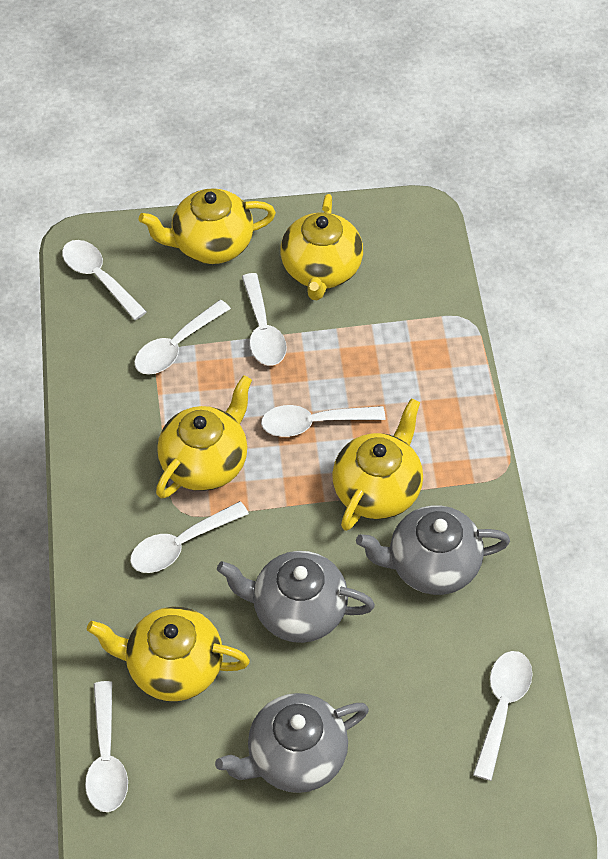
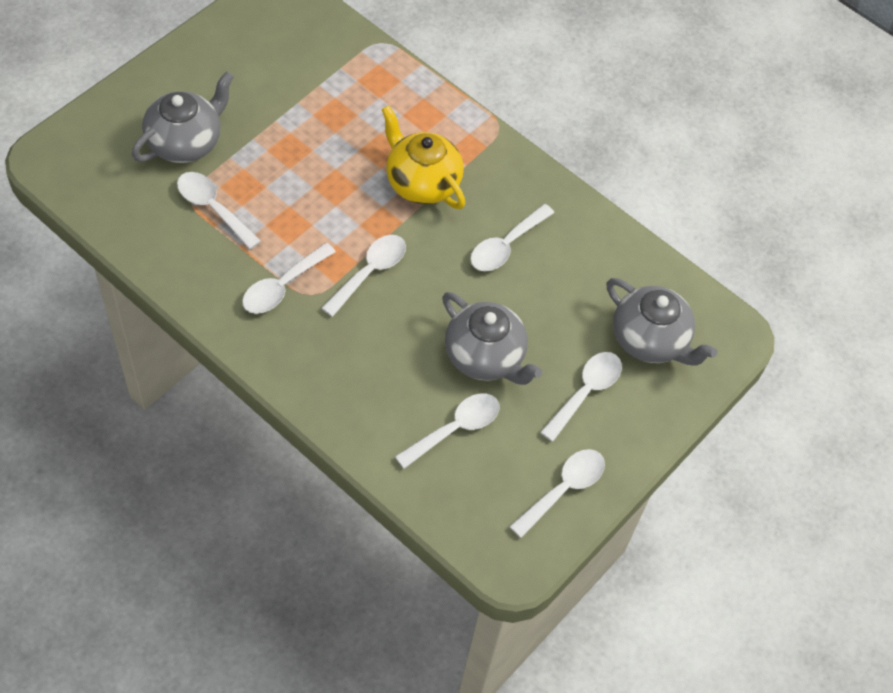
yellow teapot: [87,607,250,701] [138,188,276,264] [156,375,252,498] [280,194,363,300] [332,398,423,531] = 5 -> [381,105,465,209] = 1

